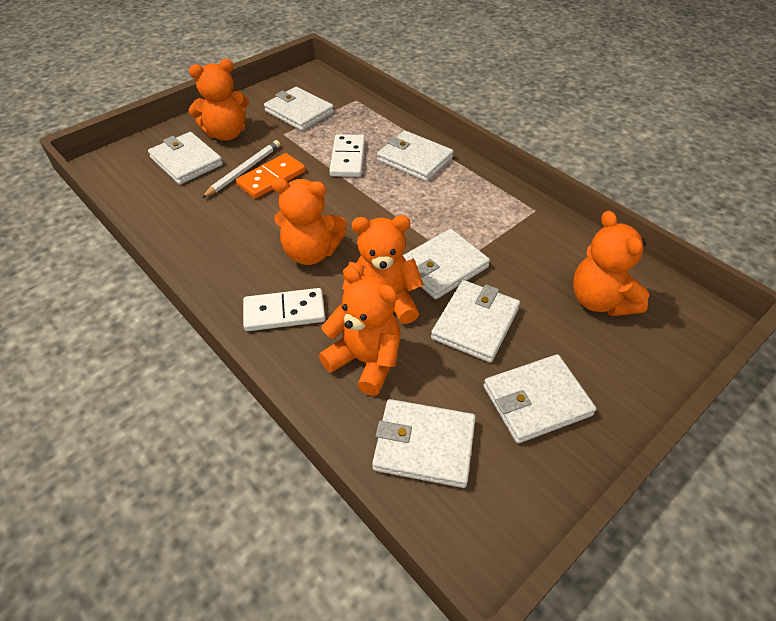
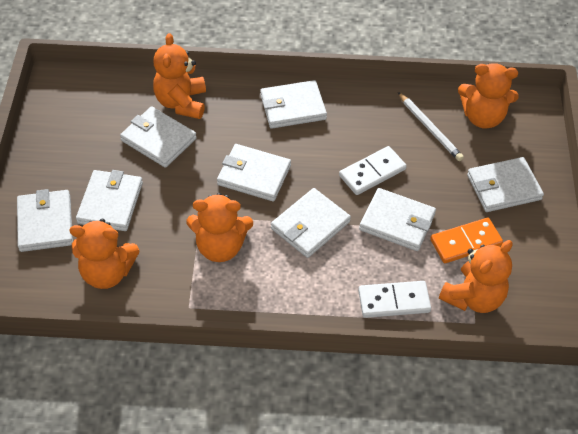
white wallet: [148,132,223,185] [264,87,334,131] [372,399,476,488] [377,131,454,182] [403,229,490,299] [431,280,520,363] [483,354,596,443] = 7 -> [17,189,73,252] [76,170,143,231] [120,106,197,168] [217,144,291,201] [260,80,327,129] [271,188,351,258] [359,188,436,251] [467,157,544,212] = 8

